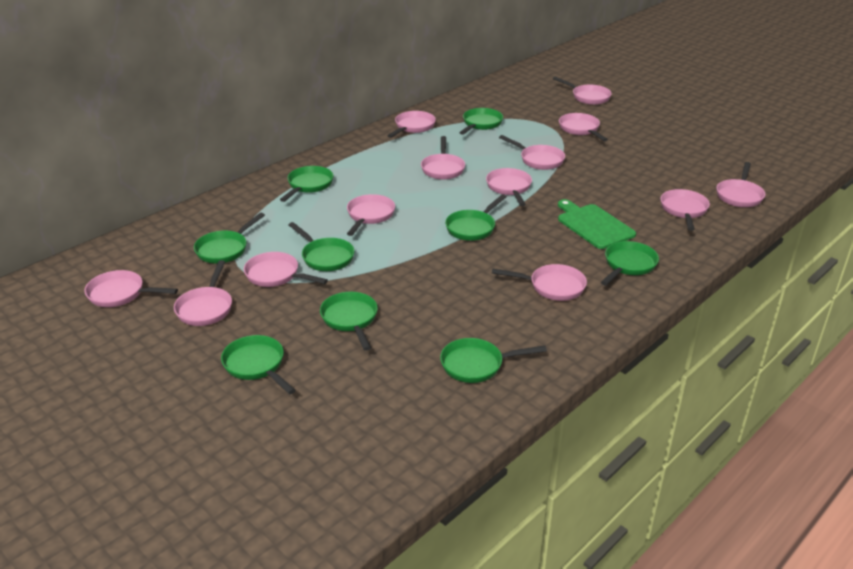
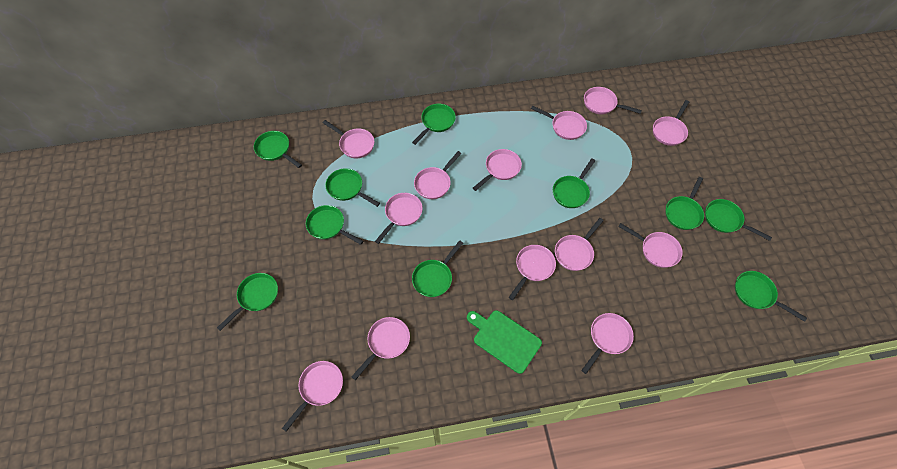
green pan: [194,212,265,263] [221,335,296,394] [280,166,333,202] [289,222,354,271] [320,292,378,351] [440,338,547,383] [445,194,507,241] [459,108,503,135] [601,241,659,285] = 9 -> [217,273,278,331] [254,131,302,168] [306,205,363,245] [325,168,380,207] [412,104,456,145] [412,240,463,297] [553,158,595,208] [665,177,704,230] [705,199,772,241] [735,271,807,322] = 10

